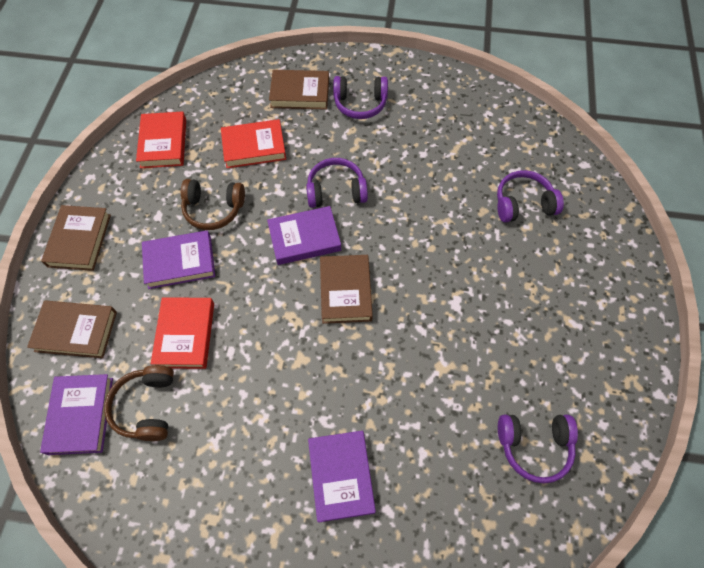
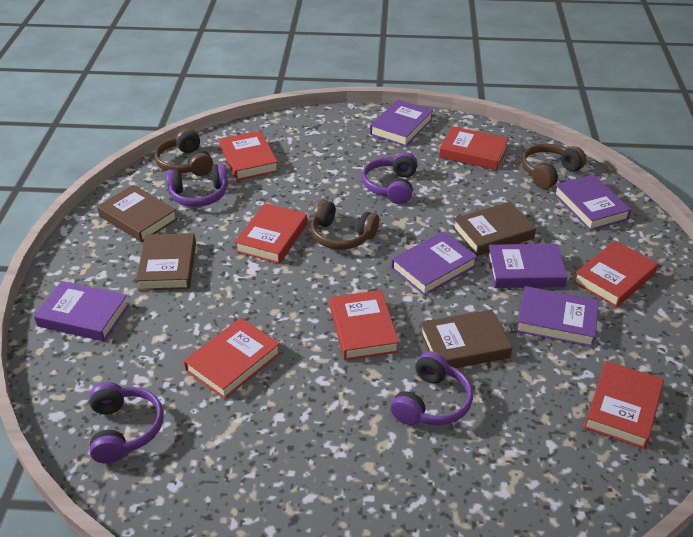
brown headphones: [104,365,174,441] [181,179,245,230] = 2 -> [154,128,213,176] [311,200,379,250] [522,144,586,189] = 3
purple book: [40,374,113,455] [142,230,215,289] [267,206,341,265] [308,431,376,523] = 4 -> [34,281,129,341] [370,100,433,146] [391,231,477,295] [487,244,568,288] [516,286,599,347] [554,174,631,231] = 6
red book: [136,111,186,168] [151,297,214,369] [221,119,286,168] = 3 -> [184,318,281,399] [220,131,278,180] [235,203,308,264] [330,290,399,360] [439,126,509,170] [573,240,658,308] [584,361,664,449] = 7

